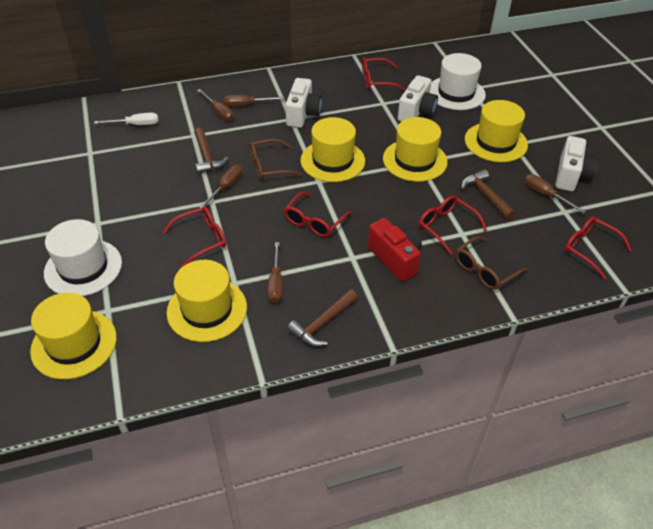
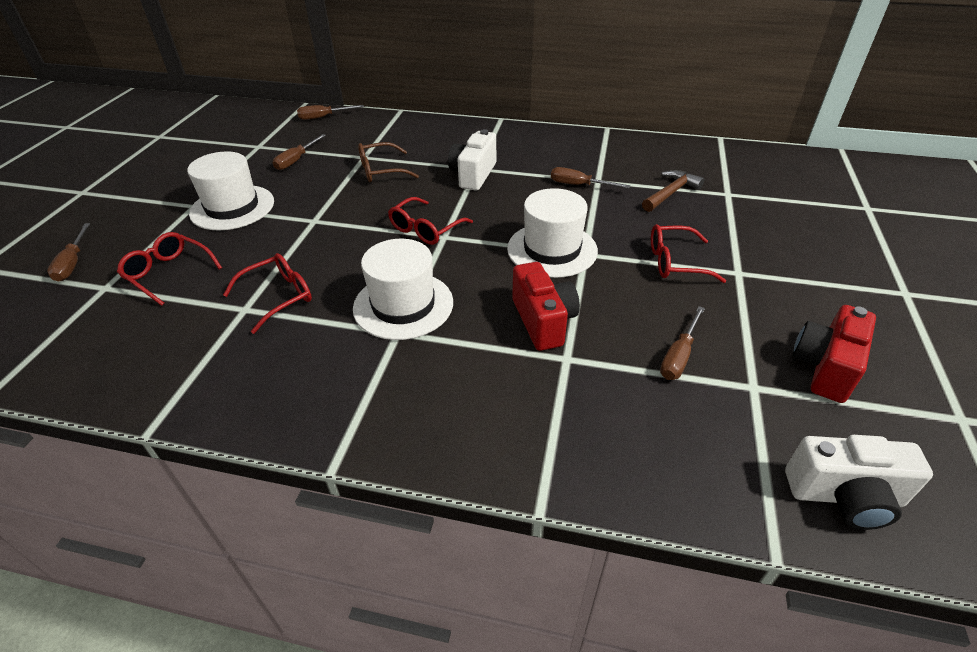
brown glasses: [250,139,303,180] [455,236,528,290] = 2 -> [358,142,419,182] = 1
brown hammer: [194,128,229,174] [287,289,358,346] [461,169,515,220] = 3 -> [642,170,705,212] = 1
red camera: [368,218,422,281] = 1 -> [512,262,580,351] [793,305,876,403] = 2
red glasses: [163,206,226,267] [284,192,352,237] [362,57,405,91] [419,195,487,256] [564,216,632,280] = 5 -> [117,232,222,306] [223,253,312,334] [388,197,473,245] [651,224,726,283] = 4
white camera: [285,78,322,128] [398,75,438,121] [555,136,598,191] = 3 -> [448,129,496,191] [785,435,933,530] = 2
white hat: [44,219,122,296] [430,53,486,110] = 2 -> [187,151,274,230] [353,239,453,340] [507,188,598,278] = 3
white screwdriver: [94,113,159,125] = 1 -> none = 0
yellow hat: [30,293,117,379] [167,260,247,342] [300,117,365,182] [383,117,448,182] [465,100,528,162] = 5 -> none = 0

